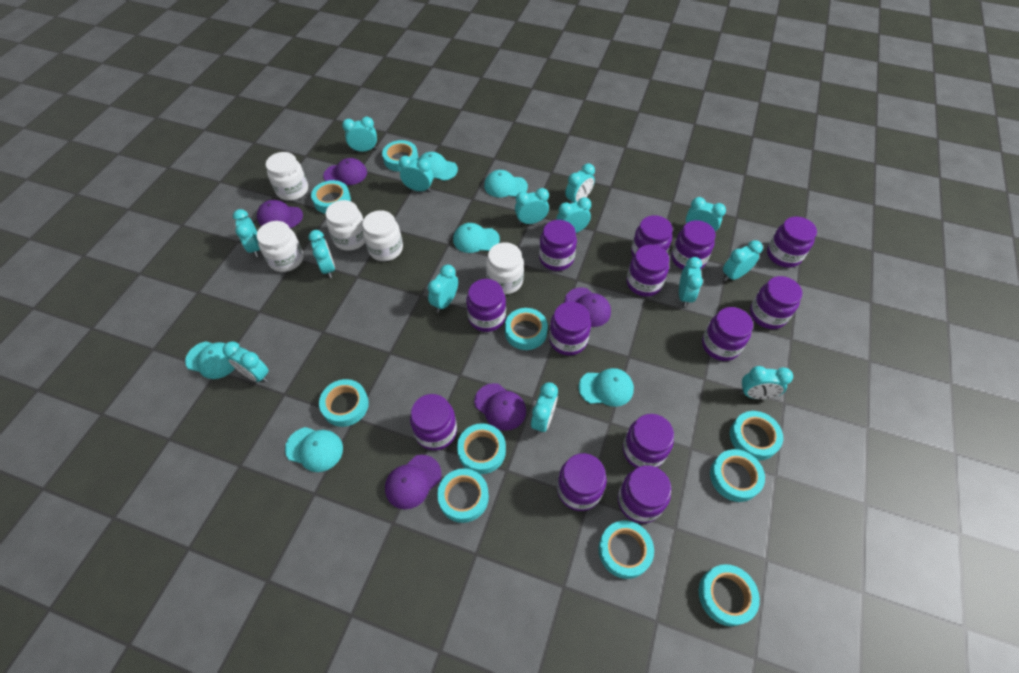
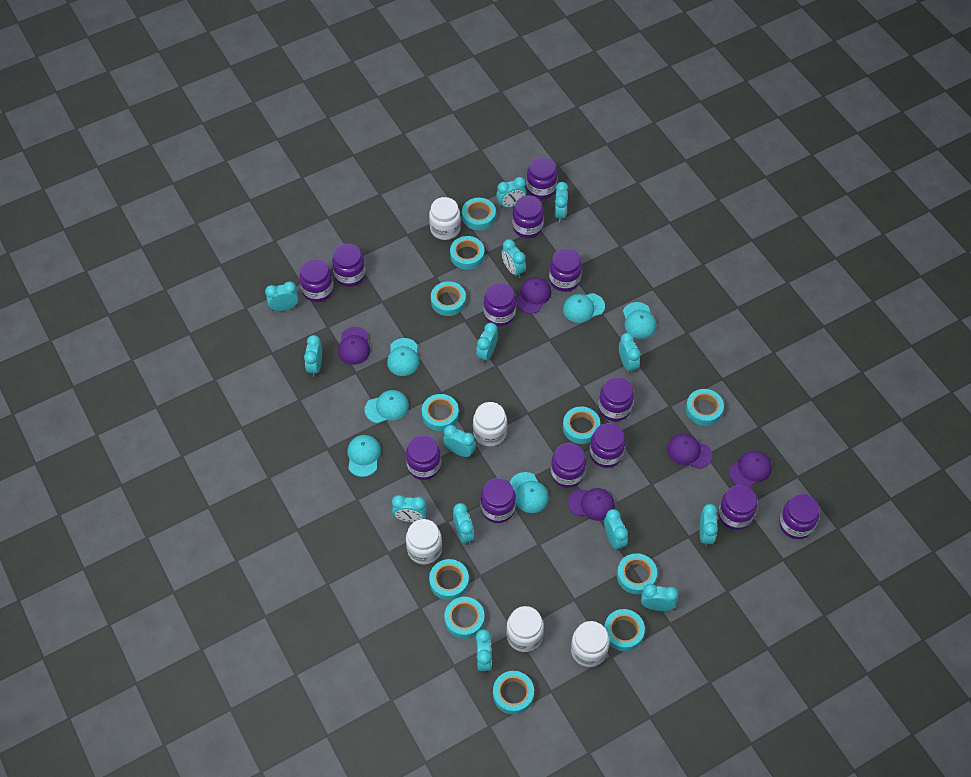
turquoise tape: [311,180,351,214] [319,379,369,427] [382,140,418,172] [437,468,489,523] [457,423,506,474] [505,308,548,350] [598,521,654,579] [699,564,760,626] [710,449,765,502] [730,411,783,461] = 10 -> [422,394,459,431] [429,559,469,600] [431,281,466,316] [444,597,485,639] [450,236,484,270] [462,198,496,230] [493,671,534,715] [563,406,600,444] [604,609,645,651] [617,553,657,594] [686,389,724,426] = 11

